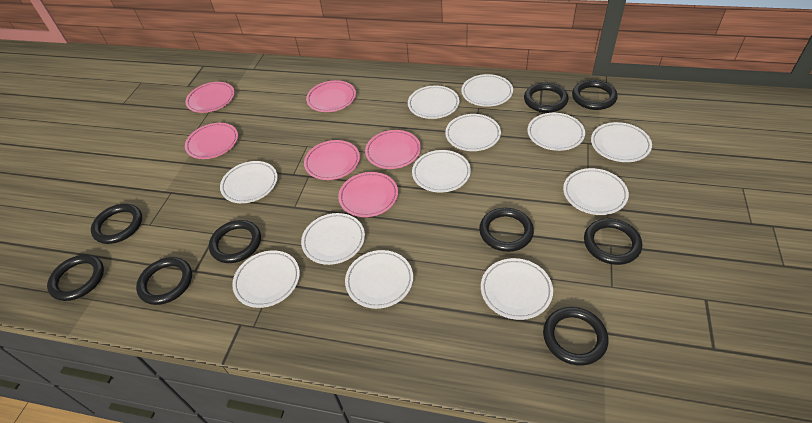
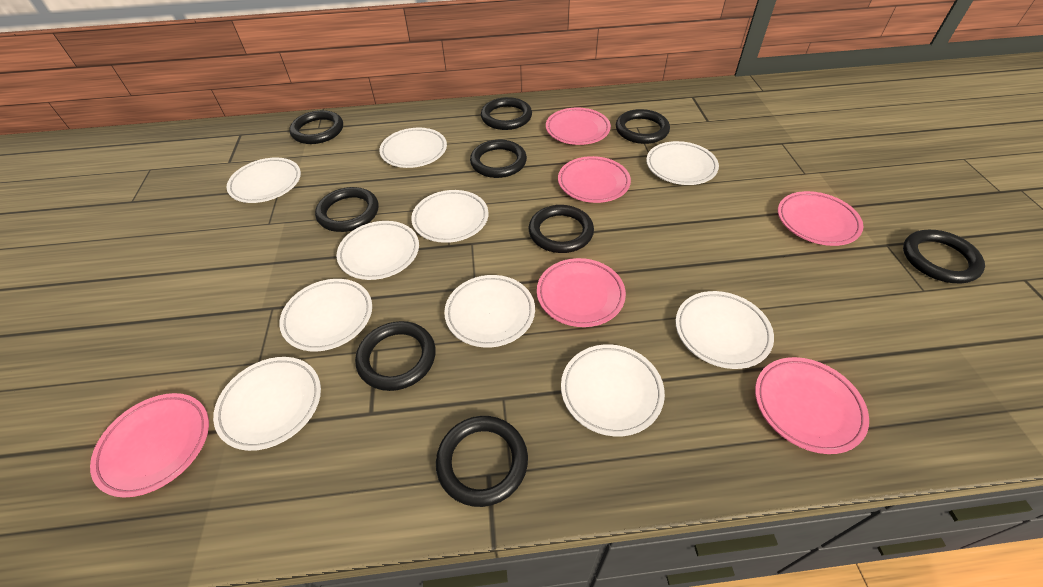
white plate: [220,161,278,203] [232,250,300,308] [301,213,365,265] [345,250,413,309] [408,86,460,119] [412,150,471,192] [445,114,501,151] [461,74,513,107] [481,258,553,320] [527,113,585,151] [563,168,629,215] [591,122,652,162] = 12 -> [213,357,321,451] [227,158,301,203] [279,279,372,351] [337,221,419,280] [379,128,447,168] [411,190,489,243] [444,275,535,348] [561,344,665,436] [646,141,719,185] [676,291,774,369] = 10

